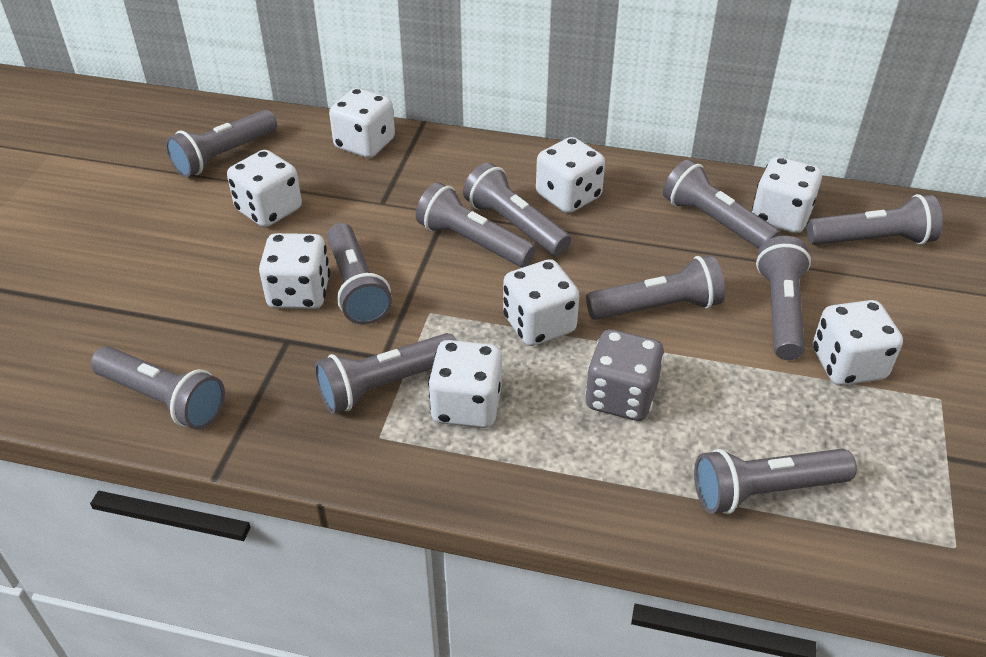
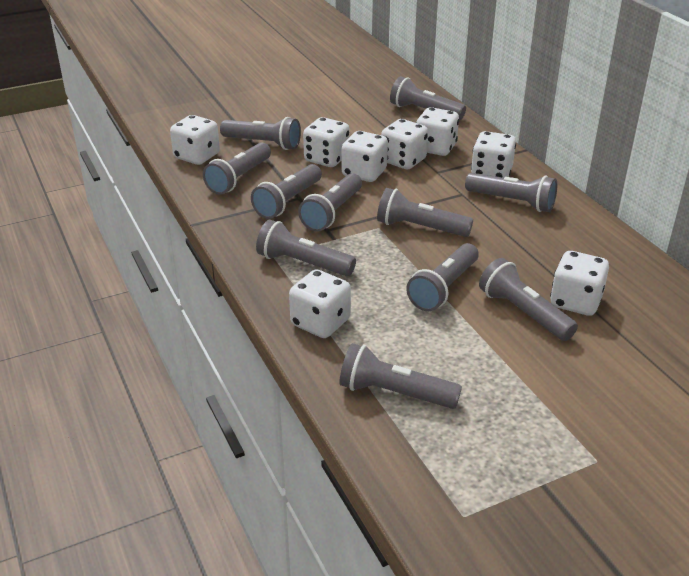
grey dice: [585,329,664,421] = 1 -> none = 0

